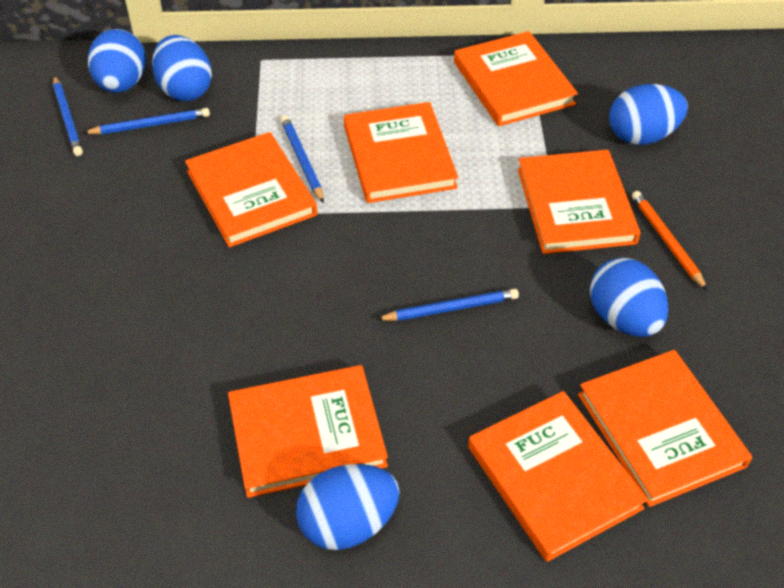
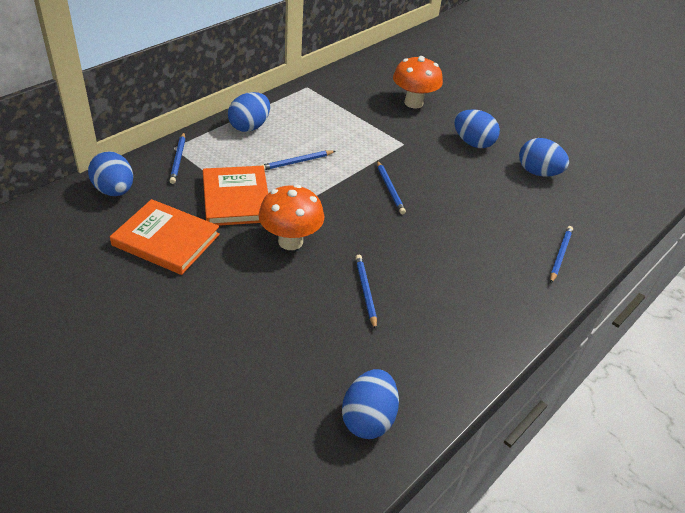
blue pencil: [53,76,83,156] [83,108,210,134] [281,115,324,203] [376,289,519,321] = 4 -> [169,133,185,184] [260,151,335,170] [355,255,377,330] [377,160,406,214] [550,226,573,283] = 5
orange book: [185,132,317,247] [228,365,388,498] [344,102,458,203] [454,31,578,126] [468,391,648,562] [517,150,641,254] [578,350,752,507] = 7 -> [110,199,220,275] [203,166,268,226] = 2
orange mushroom: none = 0 -> [258,184,324,250] [393,56,443,108] = 2
orange pencil: [632,191,708,291] = 1 -> none = 0

